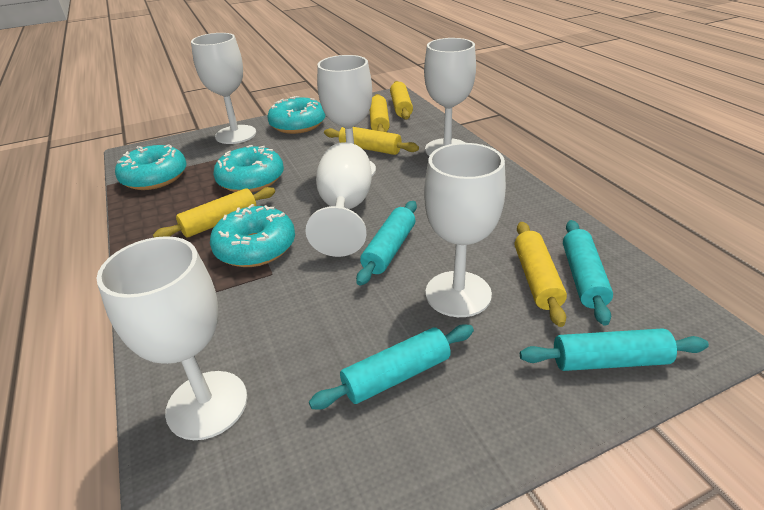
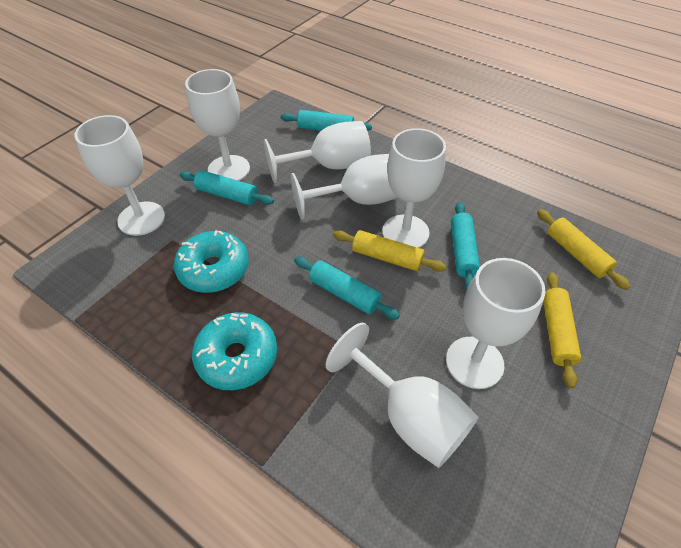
turquoise donut: [115,144,187,190] [210,204,295,267] [213,145,284,192] [267,96,325,134] = 4 -> [174,230,249,293] [192,312,277,390] = 2
white goblet: [96,236,247,440] [191,33,256,144] [305,142,372,257] [317,55,376,176] [424,38,476,156] [424,143,506,317] = 6 -> [74,115,165,236] [185,69,250,181] [264,121,371,183] [291,154,398,220] [326,323,478,468] [382,128,446,248] [446,258,546,389] = 7
yellow rolling pin: [153,187,275,238] [324,127,419,155] [370,94,390,132] [390,81,413,120] [515,222,567,327] = 5 -> [333,230,446,272] [537,209,631,290] [543,272,581,389] = 3

